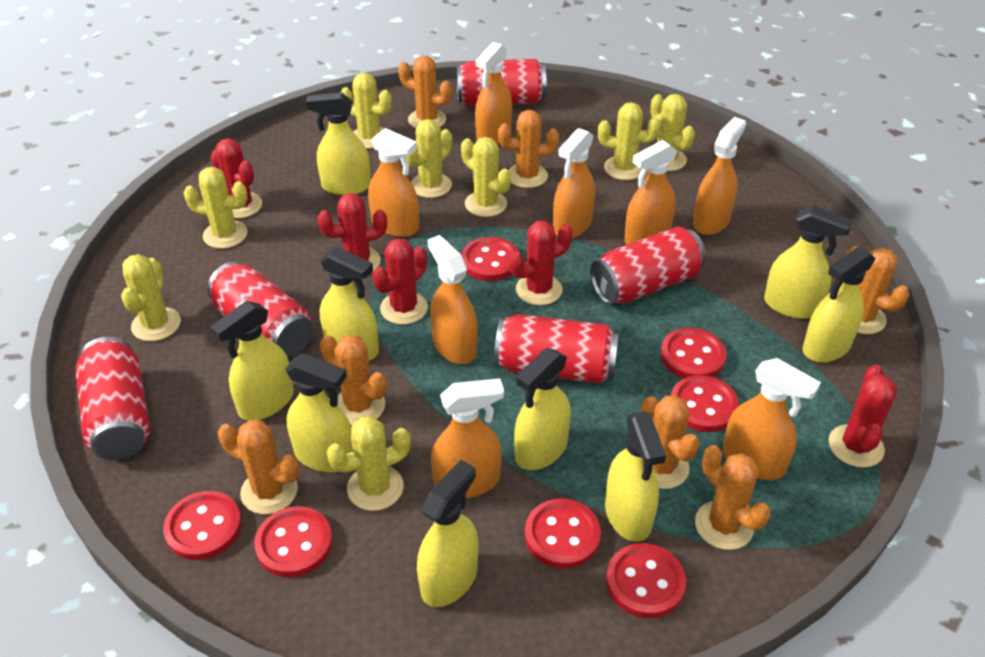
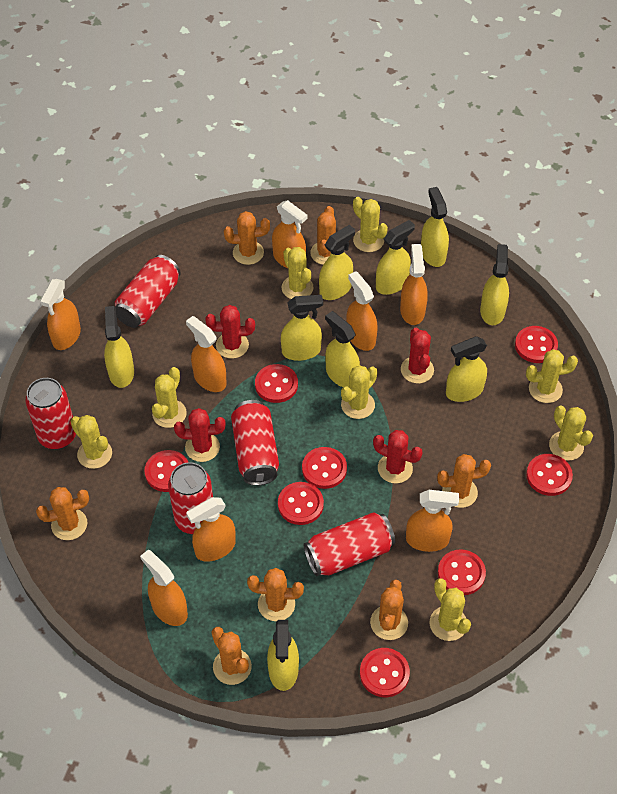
red button: [163,491,242,560] [254,506,333,577] [461,237,519,281] [525,499,601,569] [606,543,686,618] [660,328,726,378] [671,375,739,432] = 7 -> [144,450,188,492] [255,364,298,403] [278,482,324,525] [302,447,347,489] [360,648,410,697] [438,549,486,595] [515,326,558,363] [526,454,573,496] = 8
red cactus: [210,138,262,219] [317,193,387,272] [372,238,428,325] [509,220,573,305] [828,365,897,468] = 5 -> [174,408,226,462] [205,305,255,359] [373,430,423,484] [401,328,434,383] = 4

